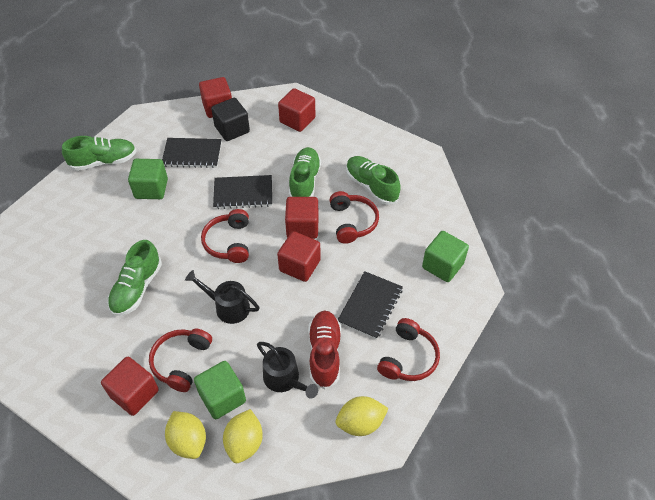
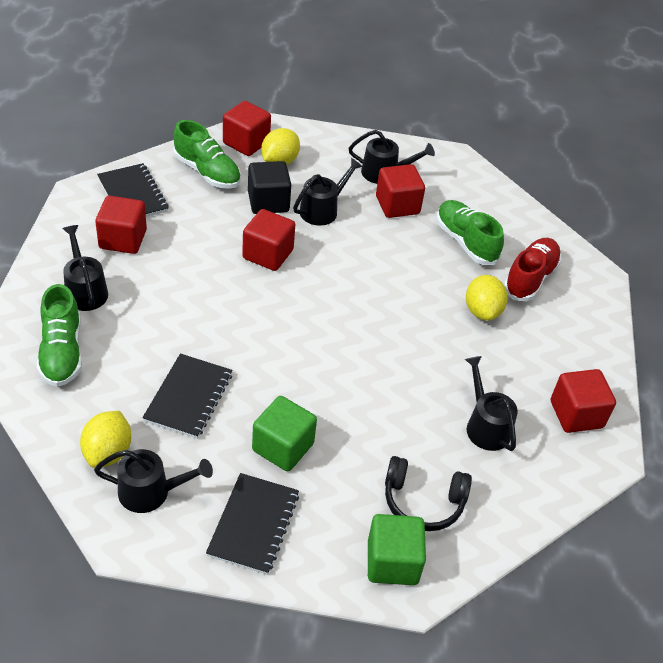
black headphones: none = 0 -> [385,456,472,531] = 1
black watering can: [185,270,260,324] [257,342,318,399] = 2 -> [62,225,108,311] [94,449,213,513] [293,158,363,226] [348,130,435,184] [465,356,518,451] = 5
green cube: [128,159,168,199] [194,361,246,419] [422,231,469,282] = 3 -> [252,396,317,472] [368,514,426,585] = 2
green shoe: [62,136,136,171] [108,240,162,316] [289,147,321,197] [346,156,401,205] = 4 -> [37,284,82,387] [173,120,241,189] [436,200,504,265] = 3
red headphones: [149,329,212,392] [201,209,249,263] [330,191,379,244] [377,318,440,381] = 4 -> none = 0

